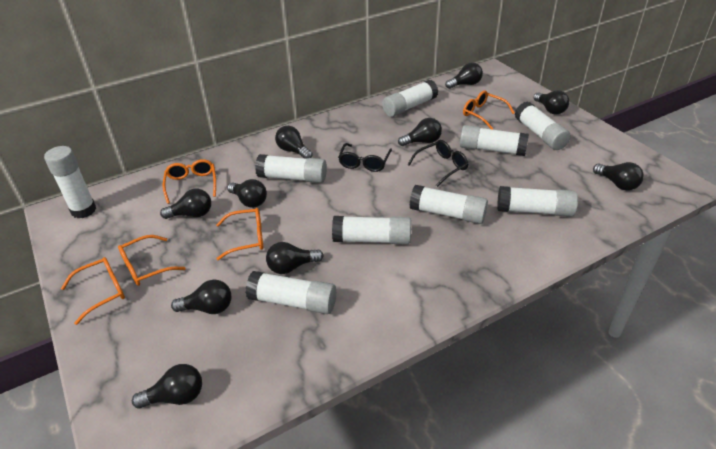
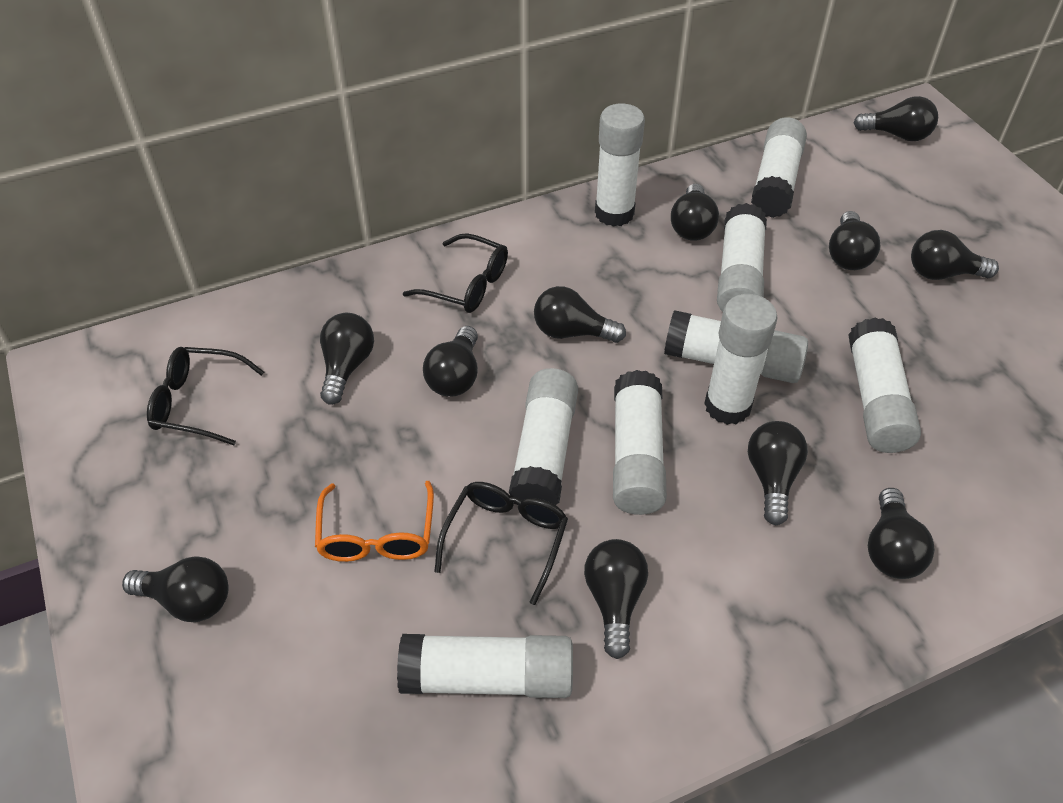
black glasses: [338,143,392,172] [407,140,468,187] = 2 -> [147,347,264,445] [403,233,508,313] [434,482,568,605] = 3
black light bulb: [132,364,202,409] [160,189,211,219] [171,280,231,314] [227,179,267,208] [266,242,324,274] [275,126,313,159] [398,118,442,146] [445,62,483,89] [534,90,569,115] [593,162,644,191] = 10 -> [122,557,229,622] [320,313,374,405] [423,326,478,397] [534,286,626,343] [584,539,648,659] [671,184,719,241] [748,421,808,525] [829,211,881,270] [853,96,938,141] [868,488,935,579] [911,230,999,280] = 11
orange glasses: [61,257,125,325] [118,235,186,286] [163,159,216,204] [216,208,263,260] [463,91,515,130] = 5 -> [315,481,434,562] = 1

